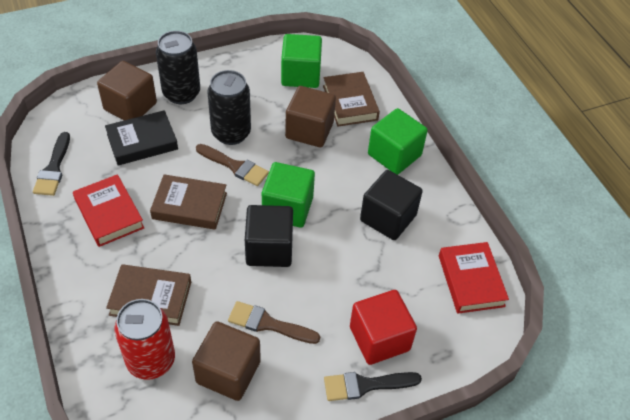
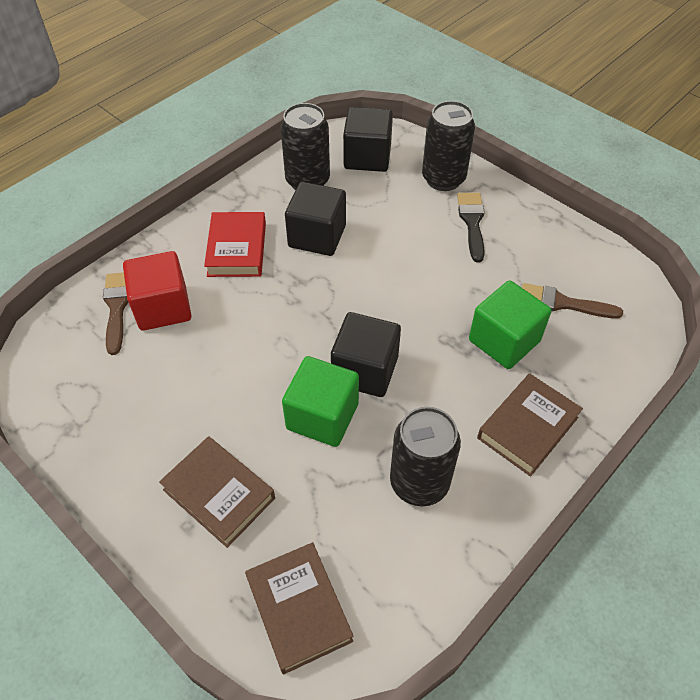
black book: [105,110,178,165] = 1 -> none = 0
black brush: [33,132,70,196] [324,372,422,401] = 2 -> [457,193,485,262] = 1
black can: [156,31,200,104] [207,70,251,145] = 2 -> [280,103,330,190] [390,407,461,506] [422,101,475,191] = 3
black cube: [245,205,293,267] [360,170,423,240] = 2 -> [285,182,346,256] [331,312,401,397] [343,107,393,172] = 3
brown cube: [97,61,157,120] [192,321,261,401] [285,86,336,148] = 3 -> none = 0
green cube: [262,162,315,228] [281,34,322,88] [368,108,428,175] = 3 -> [282,356,359,447] [469,280,551,369] = 2
red book: [73,174,144,247] [439,242,509,314] = 2 -> [204,212,266,277] = 1
red can: [114,299,175,380] = 1 -> none = 0

